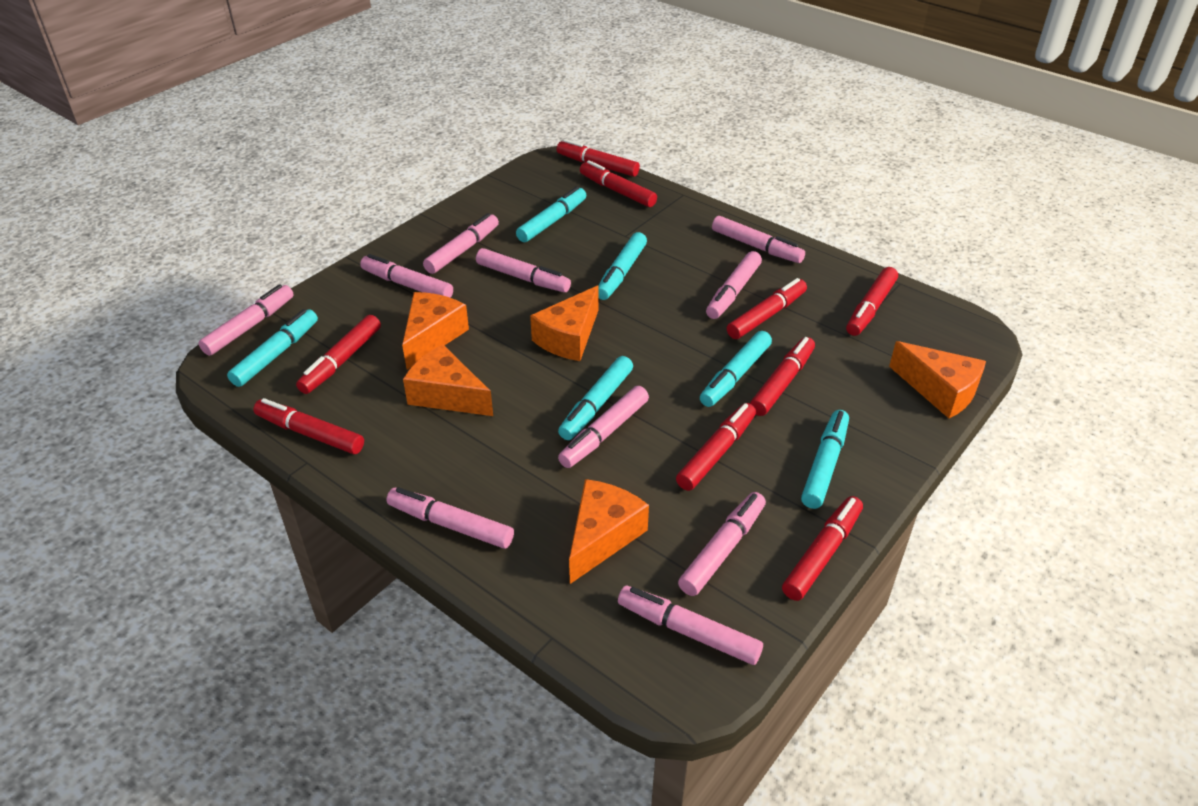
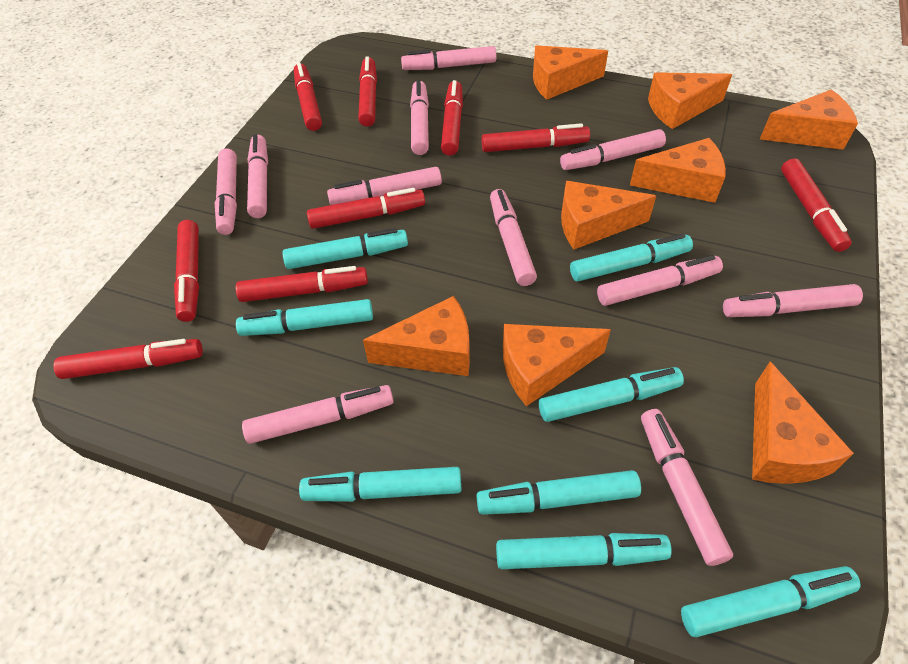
orange cheese: [402,292,469,370] [403,344,493,416] [530,286,598,361] [569,479,649,584] [889,341,986,418] = 5 -> [363,296,470,376] [503,324,611,406] [533,45,608,100] [561,181,656,249] [630,138,726,203] [648,72,732,129] [752,362,854,484] [760,89,858,150] = 8
pink marker: [199,284,293,356] [360,254,453,298] [387,487,514,549] [423,213,499,274] [476,248,571,292] [558,386,649,468] [618,586,763,665] [678,492,766,596] [706,251,762,319] [712,216,805,263] = 10 -> [215,148,237,235] [242,385,394,444] [247,135,268,218] [327,167,442,205] [401,46,496,70] [410,80,429,155] [490,189,537,286] [560,129,666,170] [597,255,723,306] [641,409,733,566] [723,284,863,317] = 11
turquoise marker: [227,309,318,387] [516,186,586,242] [558,356,633,440] [598,232,647,300] [700,331,772,407] [801,410,849,509] = 6 -> [236,299,373,336] [282,228,408,269] [299,467,461,502] [476,470,641,515] [496,533,672,569] [539,367,684,422] [570,234,693,282] [681,566,861,637] = 8

